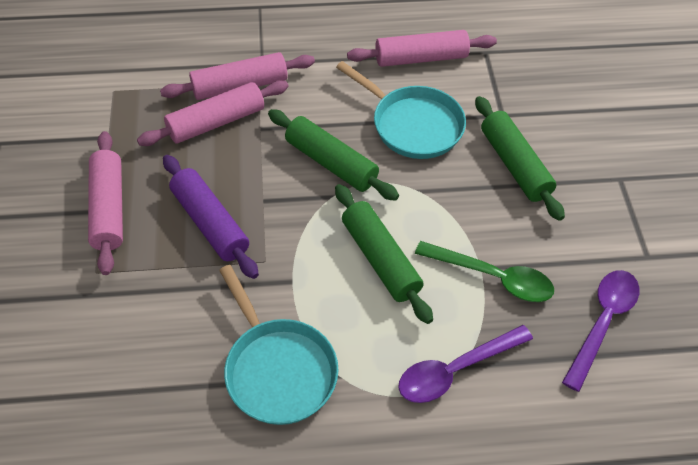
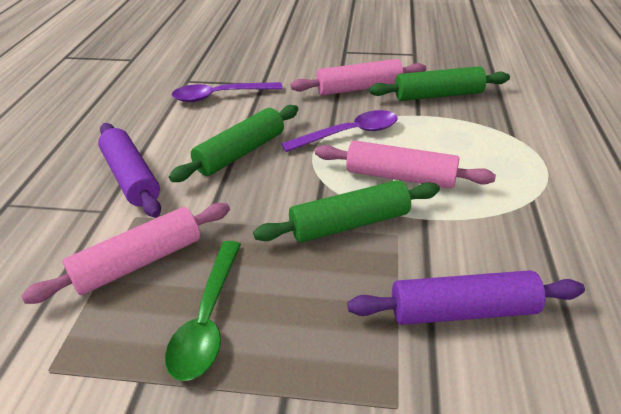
pink rolling pin: [88,131,123,275] [137,80,289,146] [160,52,315,100] [347,30,497,67] = 4 -> [21,203,230,304] [290,59,426,95] [315,140,496,188] = 3
purple rolling pin: [163,155,259,279] = 1 -> [98,123,161,218] [347,270,585,325] = 2
turquoise pan: [219,265,339,425] [336,61,466,159] = 2 -> none = 0

